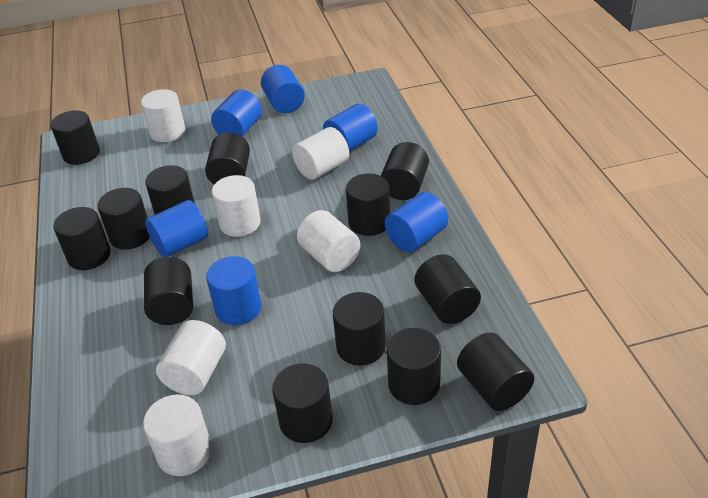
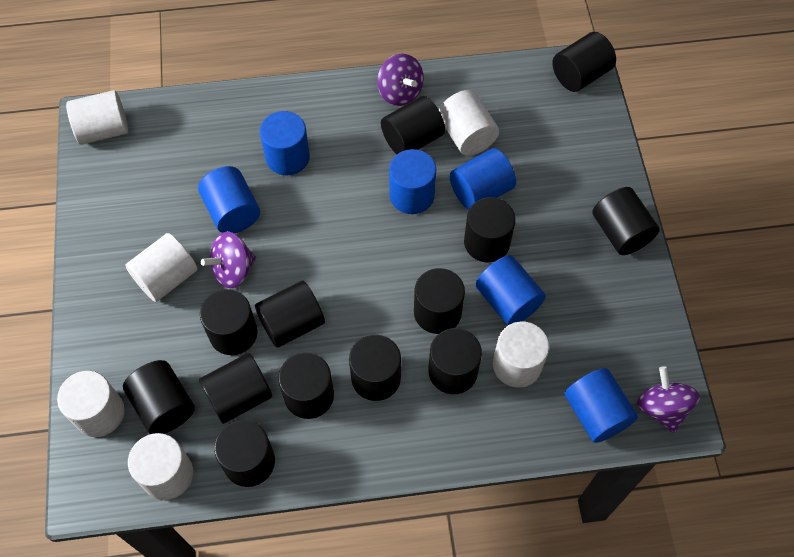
purple spinning top: none = 0 -> [201,232,256,288] [377,53,424,106] [637,366,700,433] = 3

